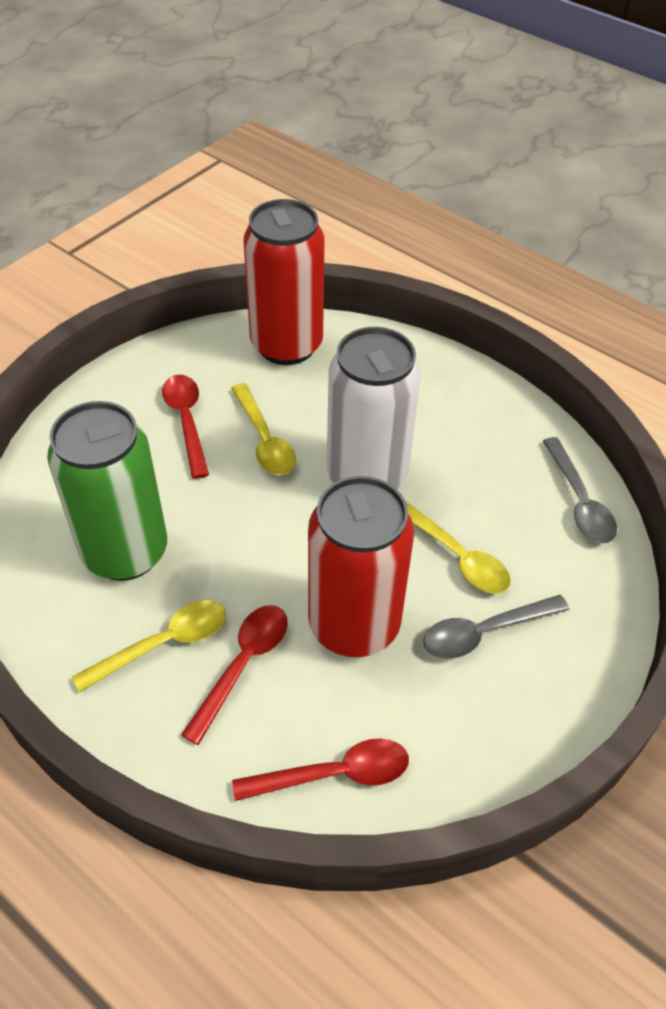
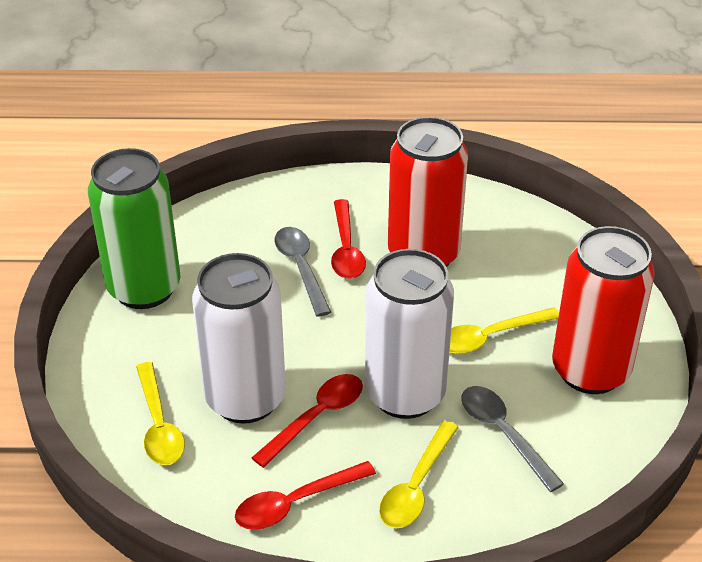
white can: [327,327,421,489] = 1 -> [192,253,286,424] [365,249,454,419] = 2

